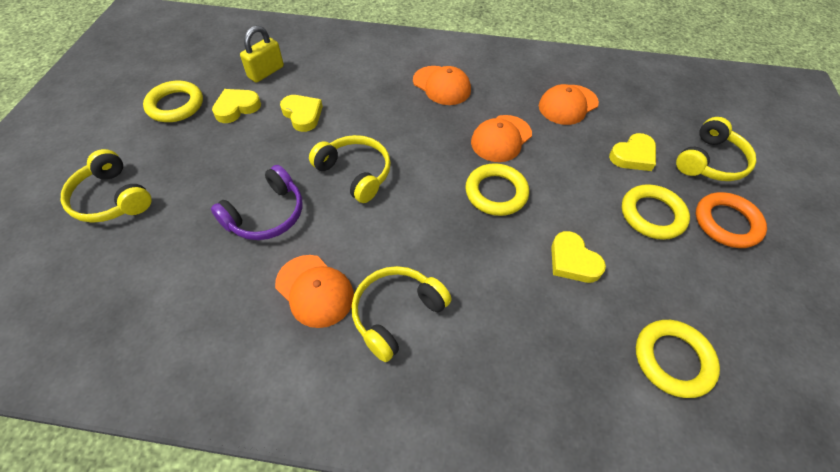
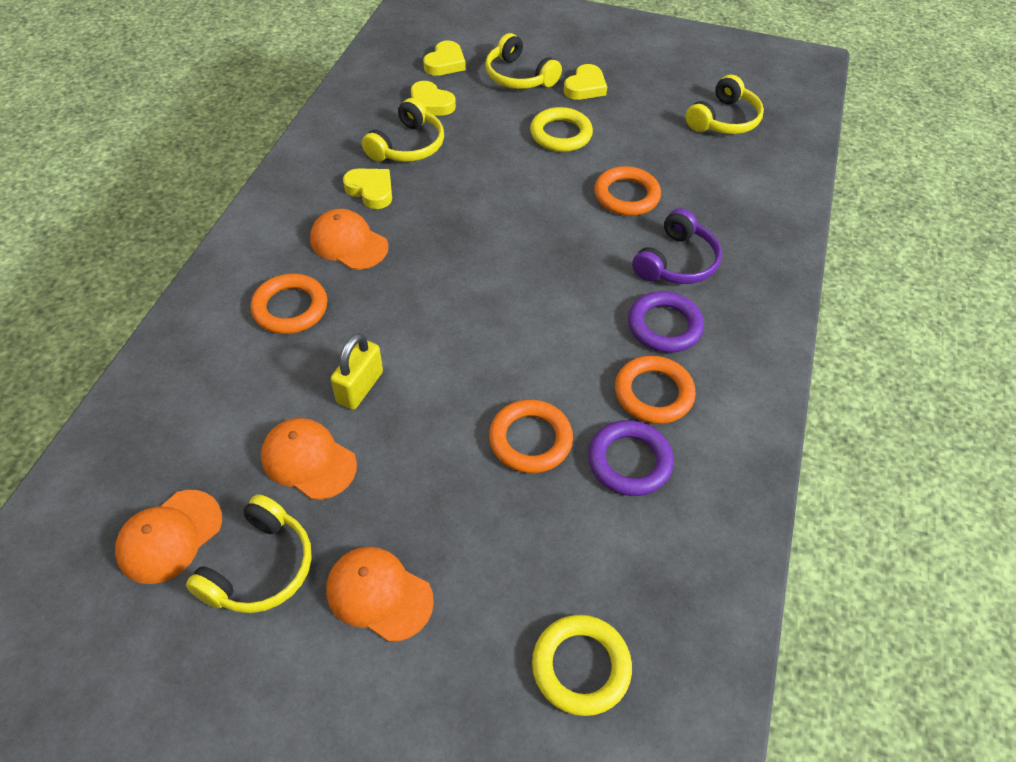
orange ring: [696,192,767,248] = 1 -> [250,274,328,334] [489,400,573,473] [594,166,661,216] [615,355,696,424] = 4
purple ring: none = 0 -> [588,420,674,496] [628,291,704,353] = 2
yellow ring: [143,81,203,122] [466,163,529,216] [622,184,690,240] [636,320,720,398] = 4 -> [530,107,593,152] [532,615,632,716] = 2

